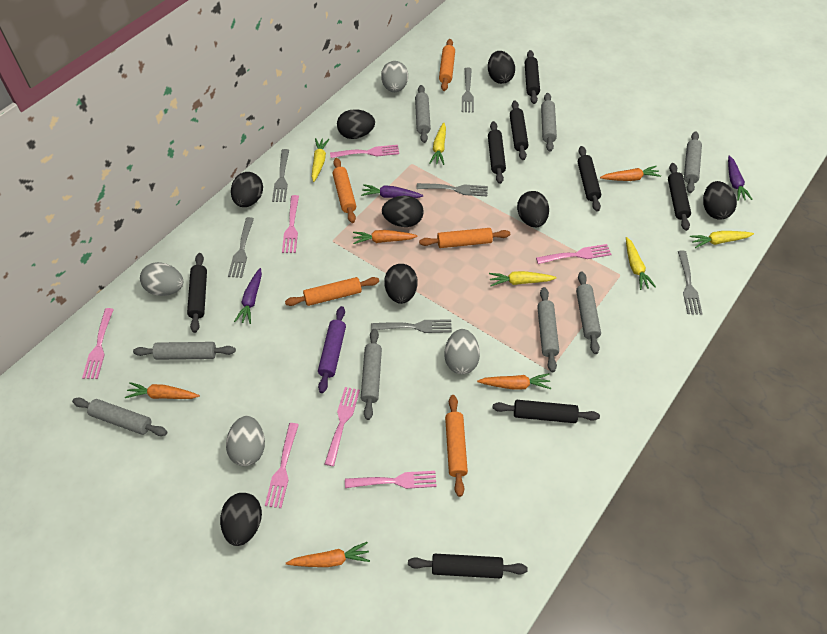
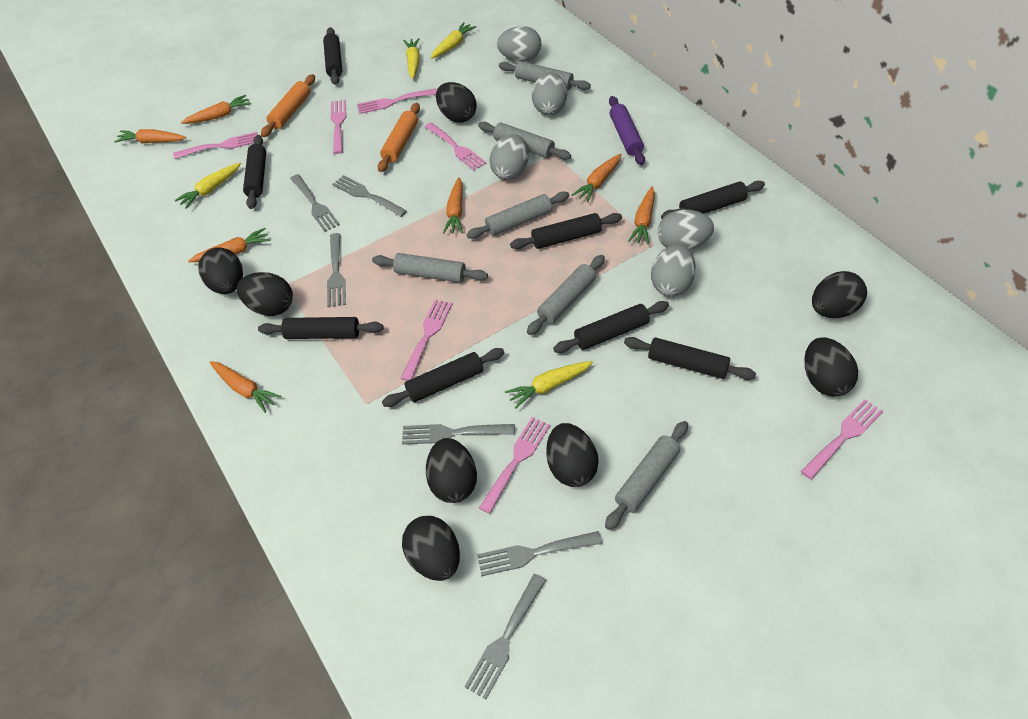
grey egg: [140,262,183,296] [226,416,265,466] [381,61,408,92] [445,329,480,374] = 4 -> [489,134,529,180] [497,26,541,62] [532,72,567,115] [651,244,696,297] [658,210,714,250] = 5
grey rolling pin: [72,398,167,436] [133,342,236,360] [361,329,382,420] [415,85,431,143] [537,287,559,372] [541,93,557,152] [576,271,601,354] [684,131,702,193] = 8 -> [372,253,488,283] [467,192,569,239] [478,122,571,160] [499,61,591,90] [527,255,605,335] [605,421,688,530] = 6
orange carrot: [125,382,200,399] [286,542,370,567] [353,230,418,244] [477,373,551,390] [600,166,661,181] = 5 -> [114,129,186,143] [181,95,251,124] [188,228,270,262] [210,361,281,413] [443,178,463,234] [572,154,622,203] [628,186,655,245] = 7
orange rolling pin: [285,277,379,306] [333,158,356,223] [419,228,510,248] [439,39,455,91] [445,395,468,497] = 5 -> [261,74,315,137] [378,103,420,172] = 2
purple carrot: [234,268,262,324] [361,184,423,198] [728,156,753,201] = 3 -> none = 0
yellow carrot: [312,138,329,182] [430,123,446,165] [489,271,557,286] [626,237,656,290] [690,231,754,248] = 5 -> [175,163,241,209] [403,38,420,79] [431,22,477,59] [505,361,593,409] = 4

